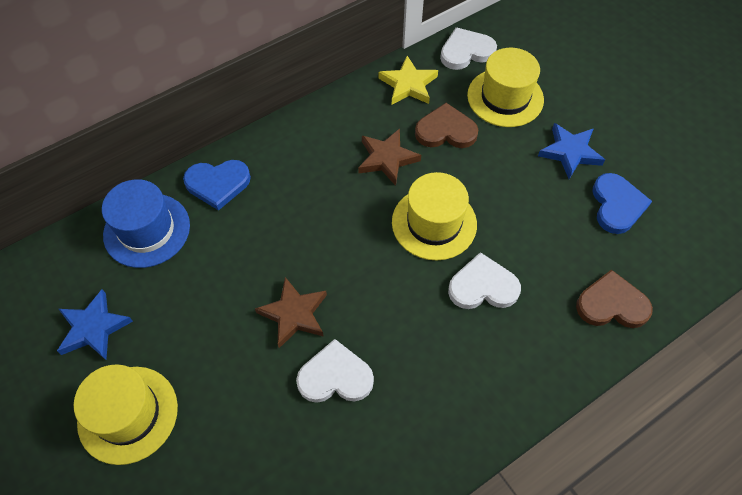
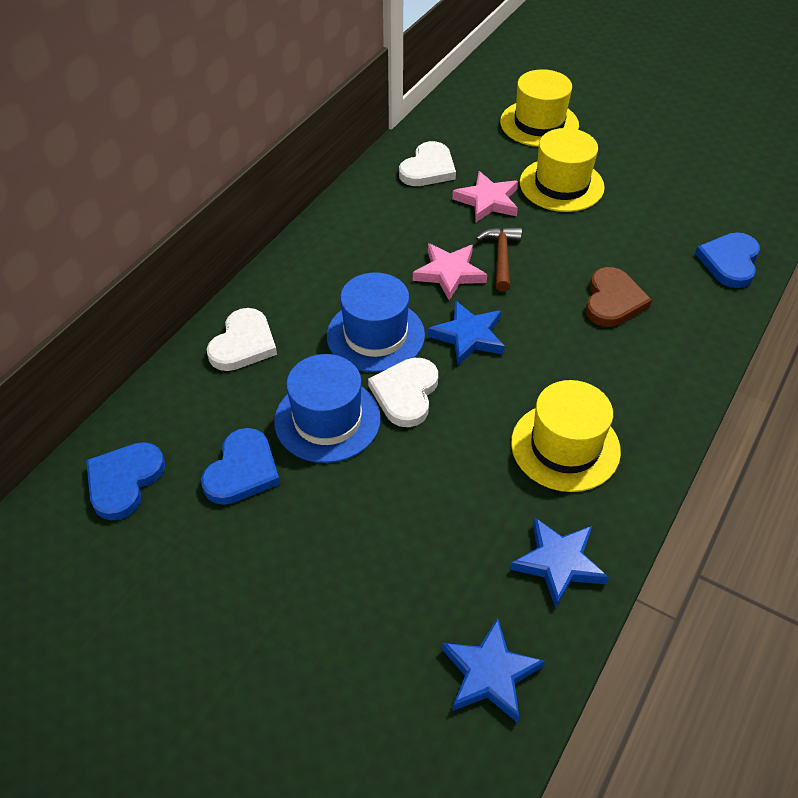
blue hat: [102,179,190,268] = 1 -> [274,354,381,463] [327,272,425,372] = 2
blue heart: [183,160,251,211] [592,173,652,234] = 2 -> [86,442,165,520] [201,428,280,505] [695,232,760,288] = 3
blue star: [57,289,133,360] [538,123,605,179] = 2 -> [428,300,505,365] [442,618,545,723] [510,517,609,608] = 3
brown hammer: none = 0 -> [476,227,522,292] = 1
brown heart: [415,103,478,148] [576,270,653,328] = 2 -> [586,267,652,327] = 1
brown star: [255,277,327,348] [358,128,421,186] = 2 -> none = 0
pink star: none = 0 -> [413,243,487,300] [452,171,518,222] = 2
yellow star: [378,56,438,105] = 1 -> none = 0

